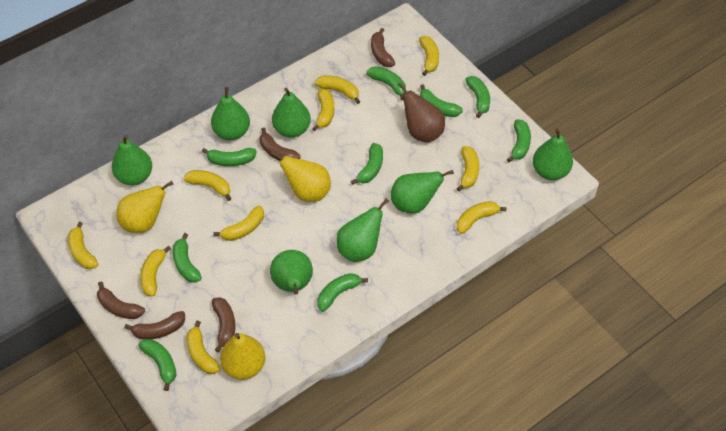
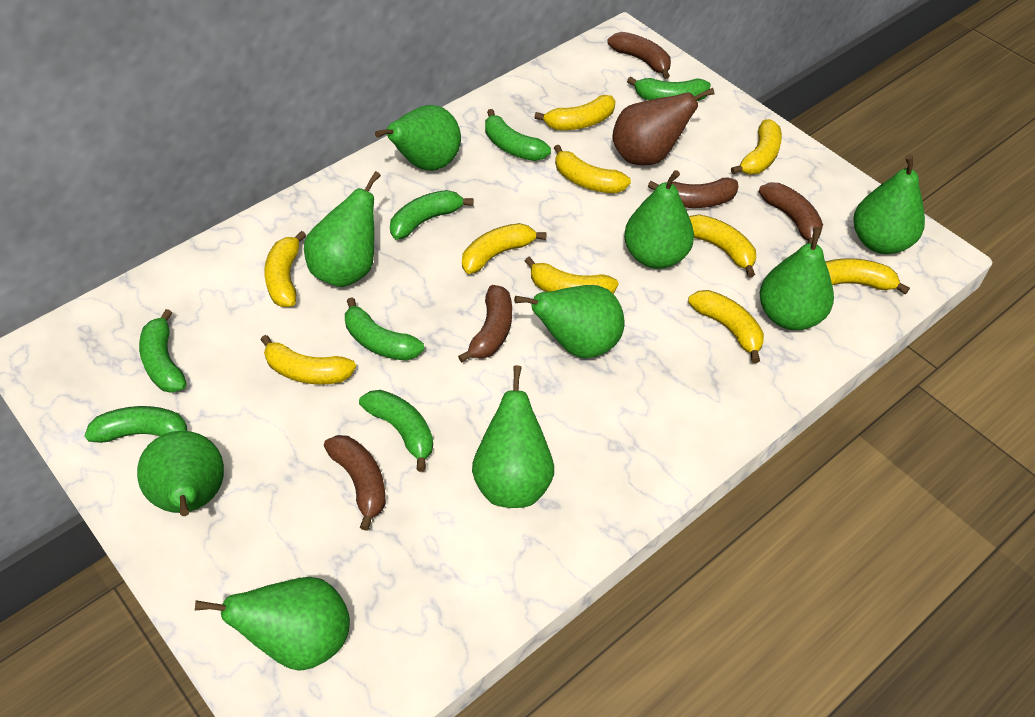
green banana: [138,339,176,391] [173,233,202,283] [202,148,257,166] [317,273,368,312] [351,143,383,185] [366,66,406,100] [420,84,463,117] [465,76,490,118] [507,119,531,162] = 9 -> [85,406,187,443] [139,309,187,393] [345,297,424,361] [359,390,433,472] [390,190,473,239] [485,109,551,161] [627,76,711,101] = 7
green pear: [112,135,152,185] [211,87,250,140] [270,250,313,294] [272,88,311,138] [337,199,389,262] [391,170,454,214] [533,128,573,180] = 7 -> [137,431,224,516] [195,577,350,671] [304,171,381,287] [375,105,461,171] [472,365,554,508] [514,285,625,358] [624,170,694,269] [759,227,834,330] [853,154,925,254] = 9
yellow pear: [117,181,174,233] [220,333,265,380] [271,151,331,202] = 3 -> none = 0

